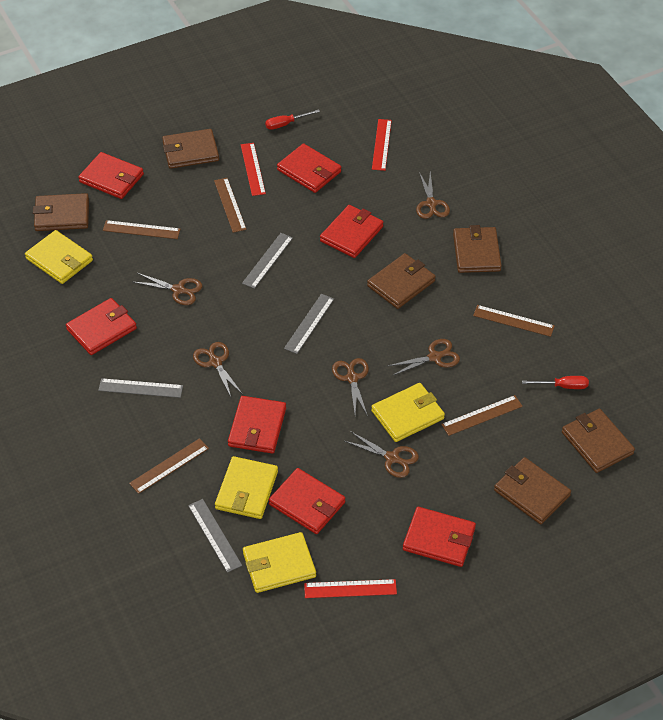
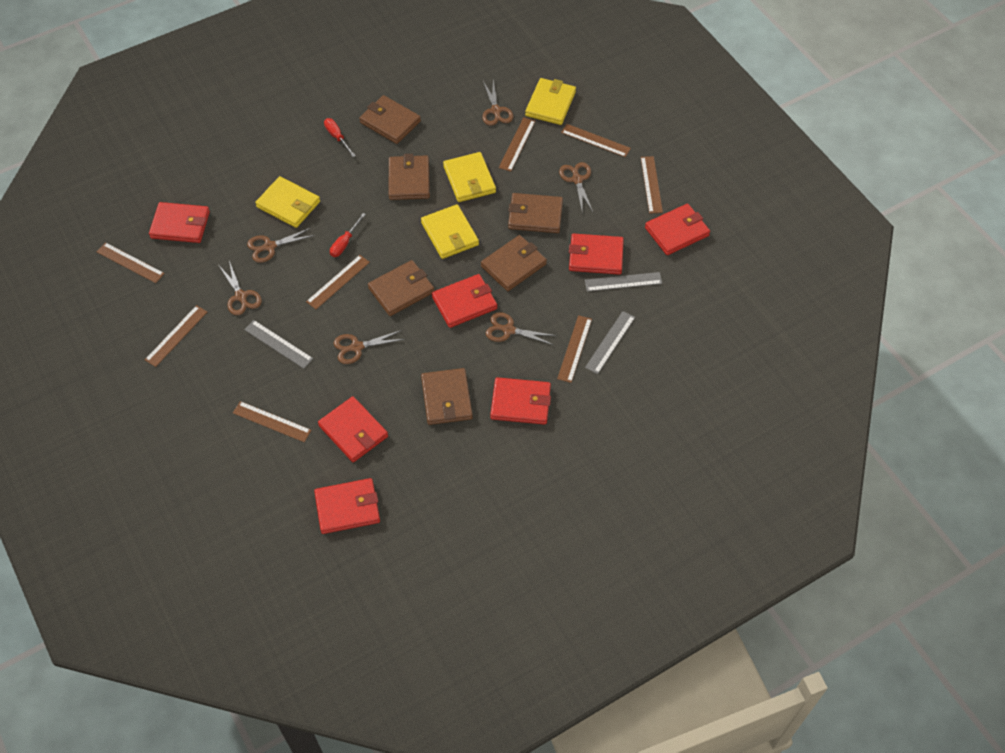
brown ruler: [103,220,180,239] [129,438,209,494] [214,178,247,233] [441,395,523,436] [473,305,555,337] = 5 -> [97,242,165,283] [145,305,207,367] [233,401,311,442] [306,255,370,309] [499,117,535,172] [557,315,592,383] [561,124,631,157] [641,156,663,214] = 8
grey ruler: [98,378,183,398] [188,499,242,573] [242,233,293,289] [284,294,334,354] = 4 -> [244,320,313,369] [585,272,662,292] [585,311,635,374] = 3
red ruler: [241,143,266,196] [304,579,397,598] [372,119,392,171] = 3 -> none = 0

